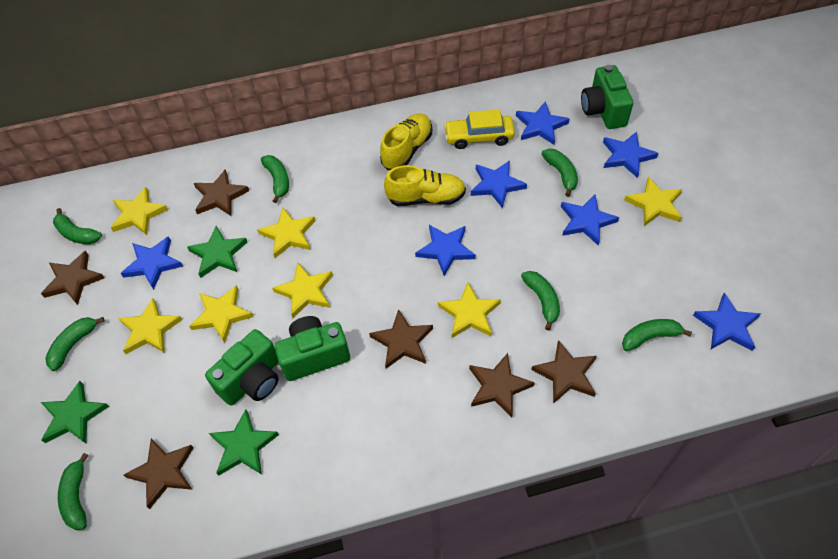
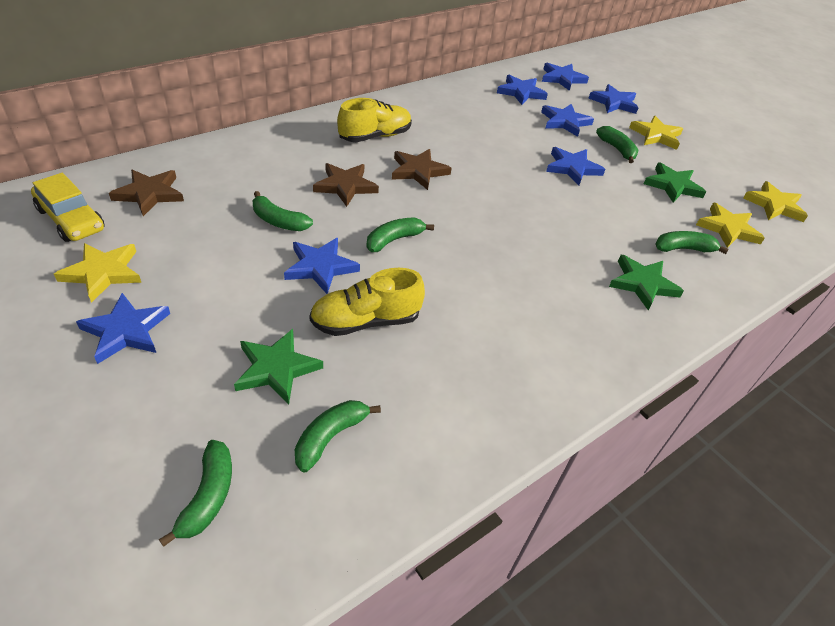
brown star: [41,251,104,305] [124,438,194,509] [194,169,249,216] [369,309,433,369] [469,353,535,418] [531,340,597,404] = 6 -> [109,170,184,216] [313,163,379,207] [392,149,452,190] = 3
green banana: [45,317,105,371] [53,208,102,244] [58,453,89,530] [261,155,289,203] [521,271,560,330] [541,148,578,197] [622,319,692,351] = 7 -> [159,440,232,547] [253,191,313,231] [295,400,381,472] [366,217,434,252] [596,126,639,163] [655,231,729,254] = 6
green camera: [205,329,279,406] [274,316,350,381] [581,65,633,129] = 3 -> none = 0
yellow star: [111,187,168,235] [118,298,182,354] [189,285,254,343] [257,207,316,258] [272,262,333,318] [438,282,501,338] [624,177,683,226] = 7 -> [54,243,142,303] [629,116,683,150] [696,203,765,248] [743,181,808,222] = 4

